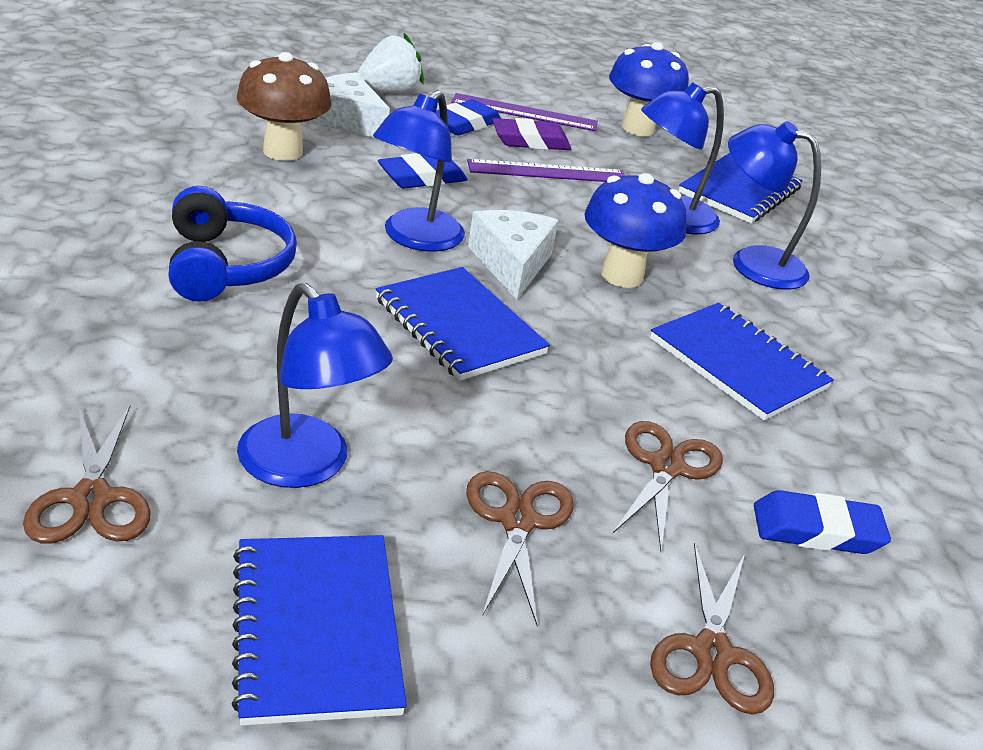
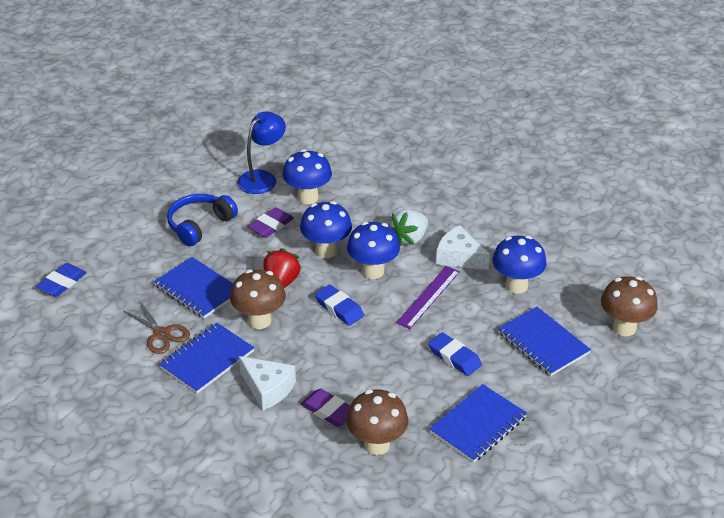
blue lamp: [237,283,393,488] [373,90,465,252] [641,82,724,234] [728,121,821,290] = 4 -> [237,111,286,194] = 1
blue mushroom: [584,173,687,288] [609,42,689,136] = 2 -> [283,149,332,204] [300,201,352,258] [347,222,400,279] [492,235,547,294] = 4
brown mushroom: [237,52,332,161] = 1 -> [230,269,286,329] [346,389,408,455] [601,276,658,336] = 3
brown scissors: [23,405,151,543] [466,471,574,626] [613,421,723,551] [650,542,774,714] = 4 -> [124,301,190,354] = 1
purple eraser: [492,118,571,150] = 1 -> [248,207,294,238] [301,388,350,427] = 2
purple ruler: [451,93,598,131] [467,159,625,182] = 2 -> [396,266,460,329] = 1
red strawberry: none = 0 -> [263,248,302,288] = 1

